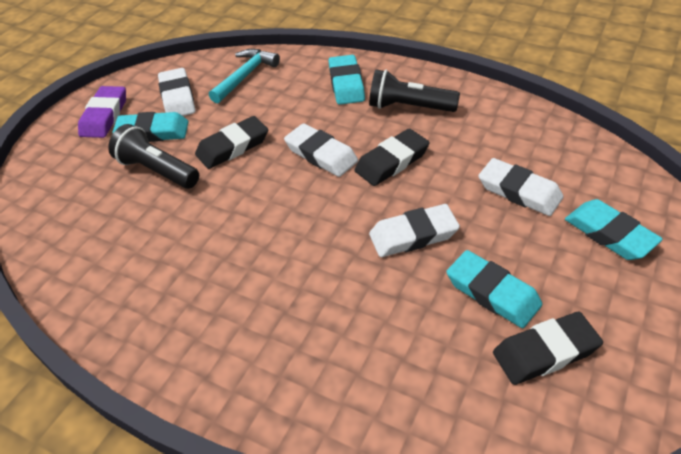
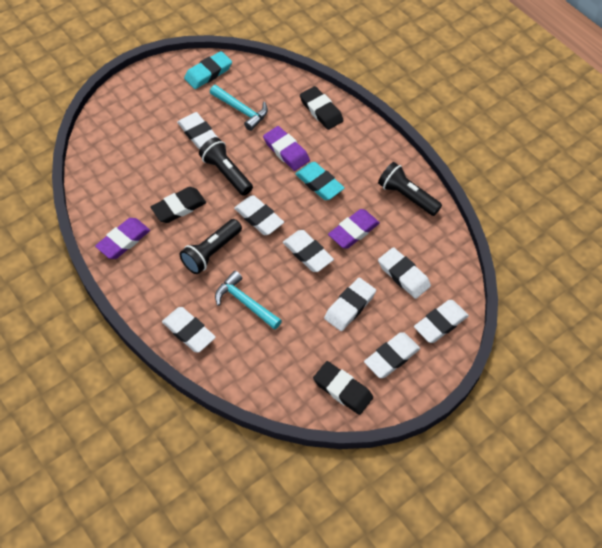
black flashlight: [108,124,199,189] [369,70,460,112] = 2 -> [180,219,242,274] [199,137,253,196] [378,162,442,216] = 3
purple eraser: [78,86,126,138] = 1 -> [95,218,150,259] [263,126,310,171] [328,209,380,249] = 3
turquoise eraser: [112,112,188,142] [328,55,365,105] [446,250,542,328] [565,199,663,260] = 4 -> [184,51,232,89] [295,162,345,200] = 2
turquoise hammer: [209,49,280,104] = 1 -> [210,85,268,131] [215,271,282,330] = 2
white eraser: [158,68,195,116] [284,123,358,177] [369,204,460,257] [478,158,564,216] = 4 -> [162,307,216,353] [177,112,217,149] [234,195,284,235] [283,230,334,272] [324,278,376,331] [364,332,420,378] [378,247,431,299] [414,300,469,343] = 8

